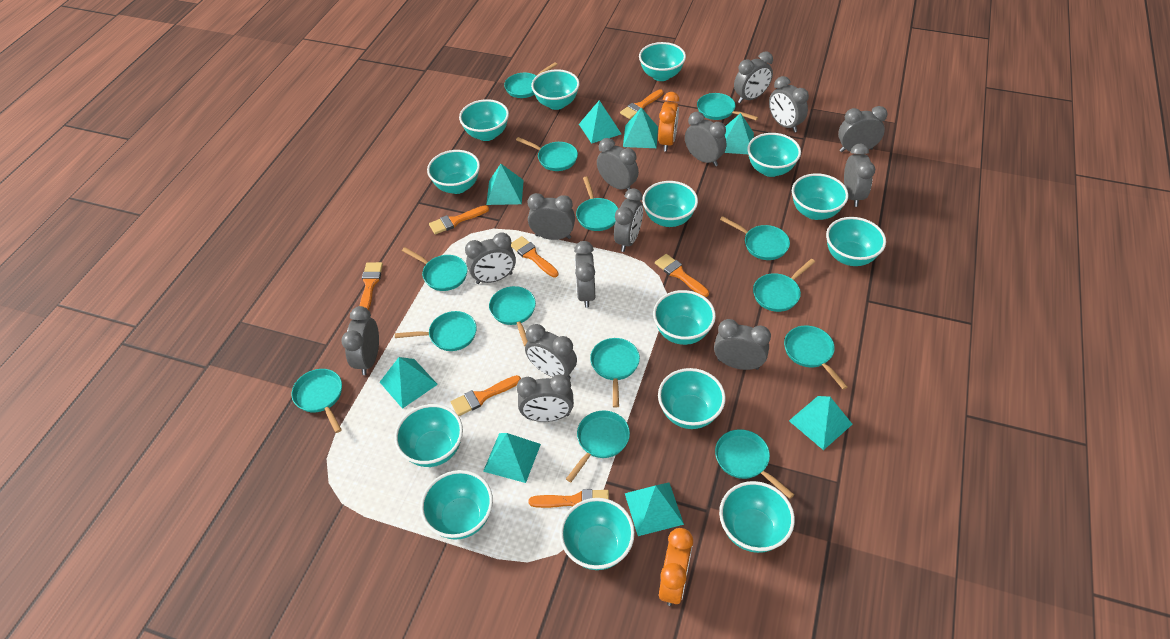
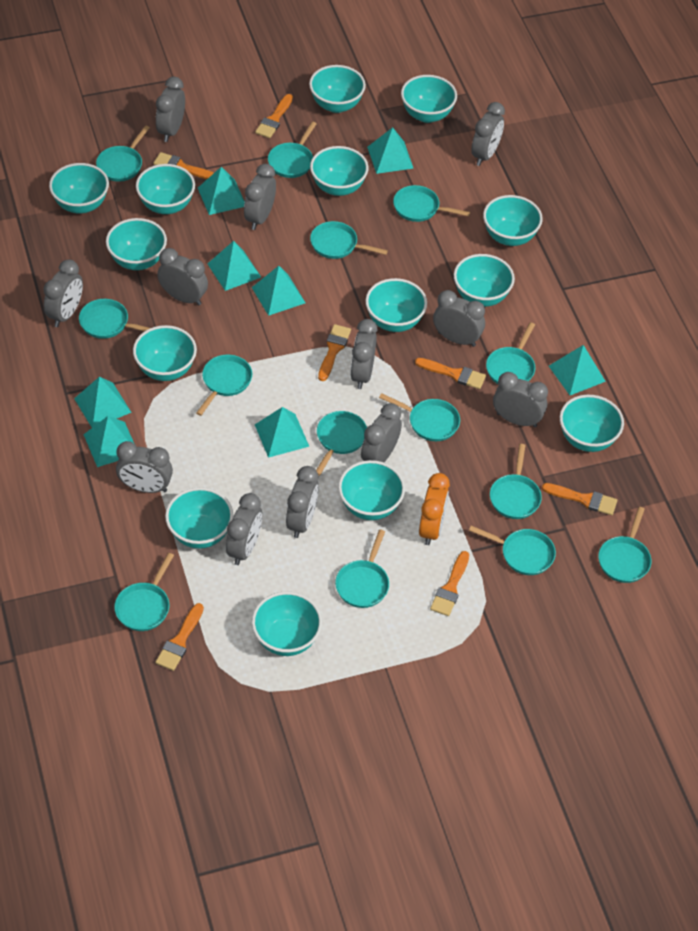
grey clock: [341,306,379,375] [465,232,516,284] [517,374,574,422] [525,324,577,380] [528,193,575,240] [574,241,595,308] [597,138,639,191] [614,188,643,252] [685,112,726,166] [714,319,771,370] [734,51,773,103] [769,76,809,133] [838,106,887,152] [844,143,875,207] = 14 -> [43,259,83,327] [116,441,173,493] [156,77,185,142] [157,248,208,306] [226,493,262,565] [244,164,276,230] [286,466,319,538] [351,319,378,389] [361,403,402,462] [433,290,485,347] [471,102,505,166] [493,372,548,427] = 12
orange clock: [658,92,679,152] [659,528,693,606] = 2 -> [419,473,450,545] = 1

